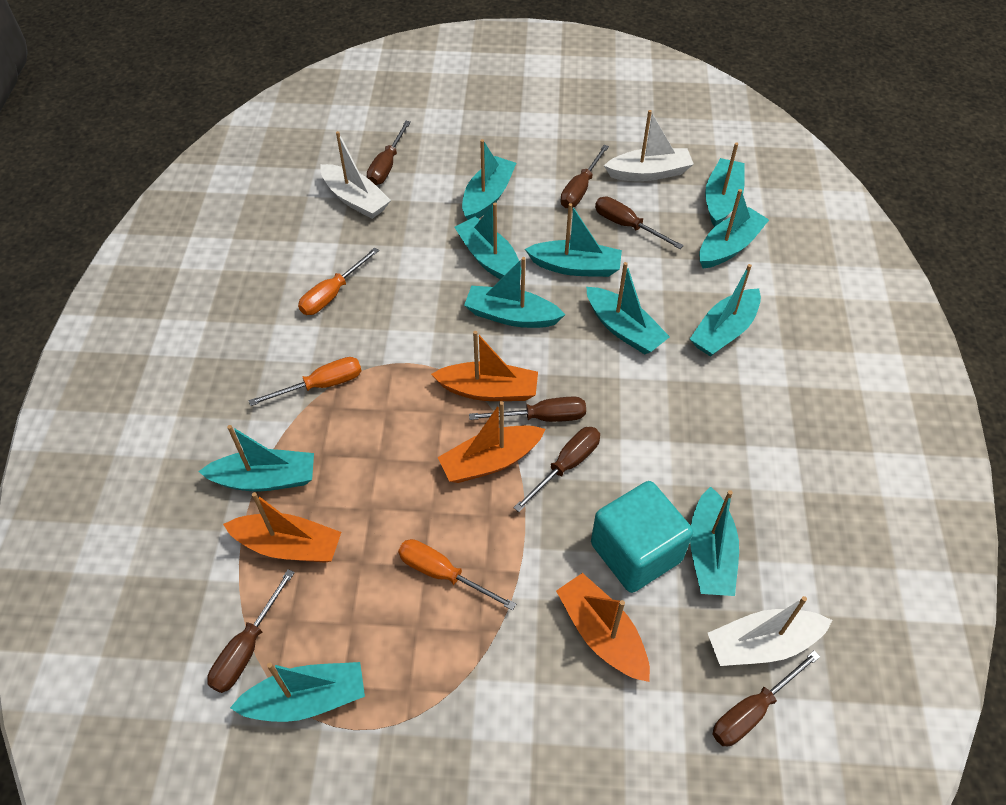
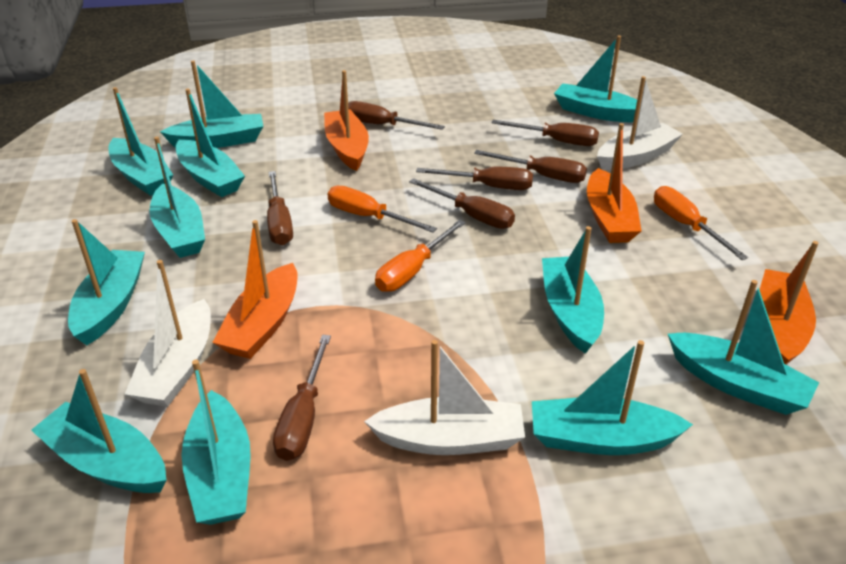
turquoise cube: [591,481,693,593] = 1 -> none = 0

